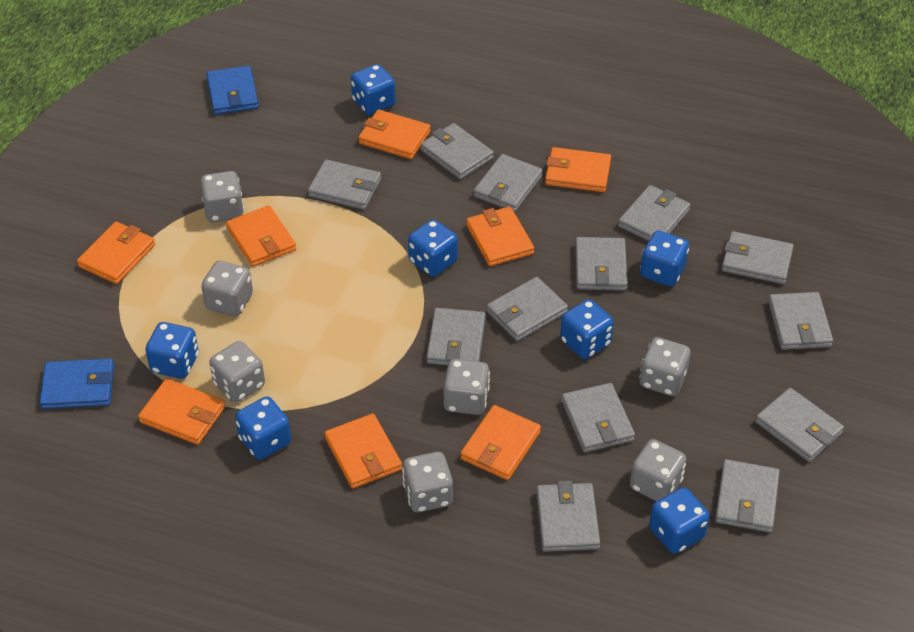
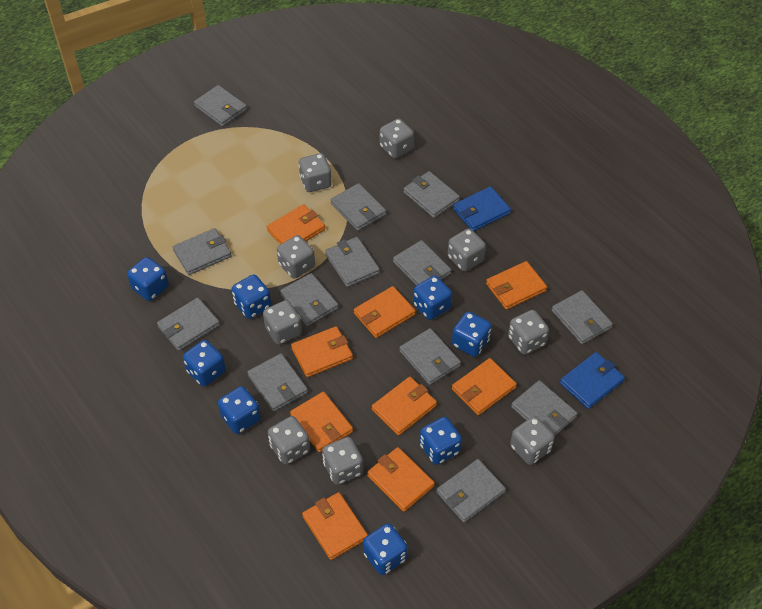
blue dice: [145,322,199,379] [235,396,291,460] [351,64,396,115] [408,220,458,277] [560,299,614,359] [640,231,689,287] [649,487,709,554] = 7 -> [127,257,169,301] [183,340,226,386] [218,386,261,434] [232,274,271,319] [363,523,408,575] [413,276,452,320] [420,417,462,465] [452,311,492,357] = 8
grey dice: [200,171,244,222] [201,261,253,316] [209,341,265,403] [402,452,453,512] [443,359,490,415] [630,439,686,501] [639,337,691,396] = 7 -> [263,300,302,345] [268,416,310,465] [277,235,315,279] [298,153,332,192] [322,437,363,485] [380,119,414,158] [448,228,486,272] [508,310,549,355] [510,416,555,465] = 9
orange wallet: [77,222,155,284] [138,379,225,445] [226,205,296,267] [325,414,402,488] [358,109,430,159] [460,405,541,480] [466,207,534,266] [545,147,611,192] = 8 -> [267,204,325,245] [290,391,353,452] [291,326,353,377] [302,492,368,560] [354,286,416,338] [367,447,435,512] [372,377,437,436] [452,358,517,415] [486,261,547,310] = 9

